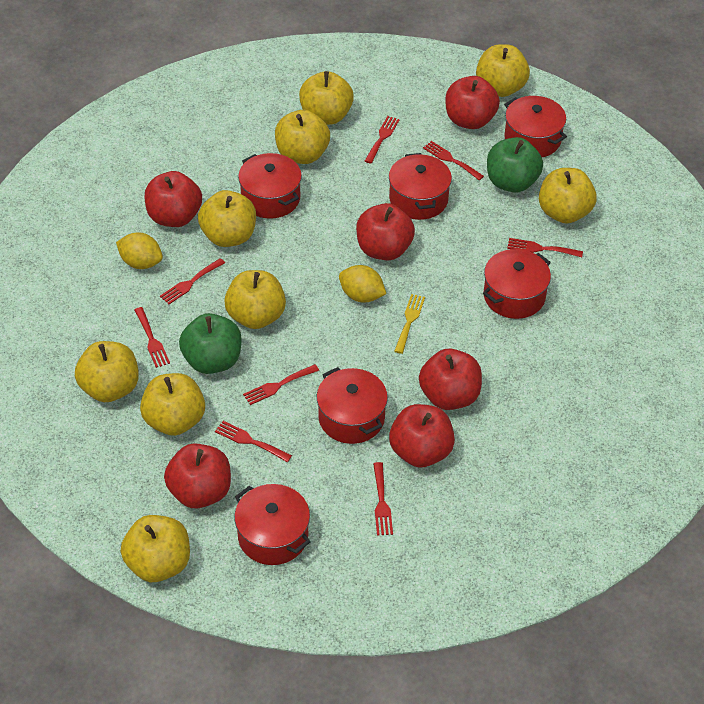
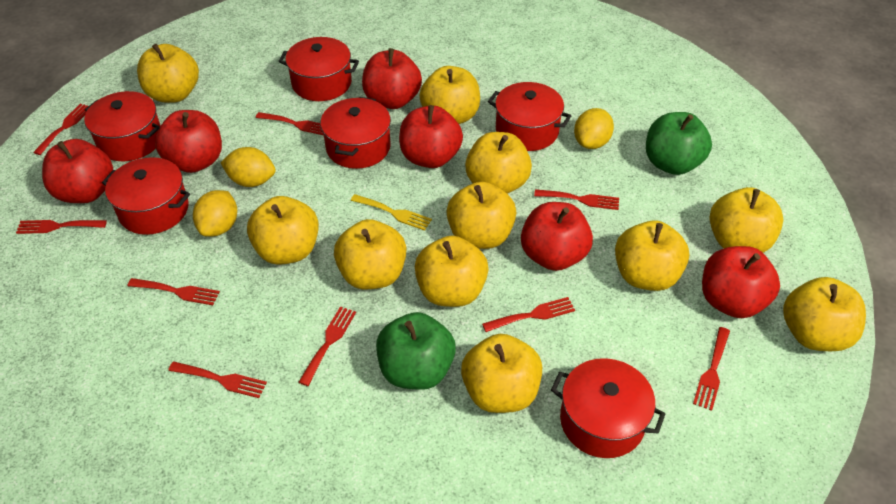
red fork: [134,307,170,368] [160,258,225,304] [215,421,292,462] [243,364,319,405] [365,116,400,164] [373,462,393,536] [423,141,484,180] [507,238,583,257] = 8 -> [16,220,107,234] [33,104,88,155] [127,278,220,305] [168,361,267,398] [256,112,324,135] [298,306,356,386] [482,297,575,332] [534,189,619,210] [693,327,730,411] = 9
yellow apple: [75,341,139,402] [120,515,190,582] [140,373,205,436] [198,190,256,247] [224,270,286,329] [275,110,330,164] [299,71,354,125] [476,44,530,97] [539,168,597,224] = 9 -> [137,44,199,103] [247,196,319,265] [334,219,406,289] [415,235,489,307] [419,66,480,124] [446,181,516,249] [461,334,542,413] [465,132,532,194] [615,220,689,291] [710,187,783,253] [783,277,866,351] = 11
yellow lemon: [116,232,163,269] [339,265,386,303] = 2 -> [193,190,237,237] [221,147,276,187] [574,108,614,149] = 3

